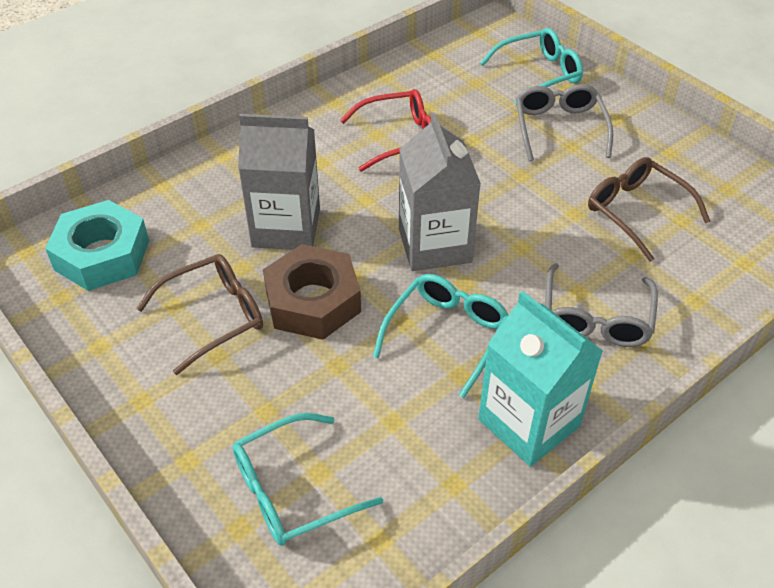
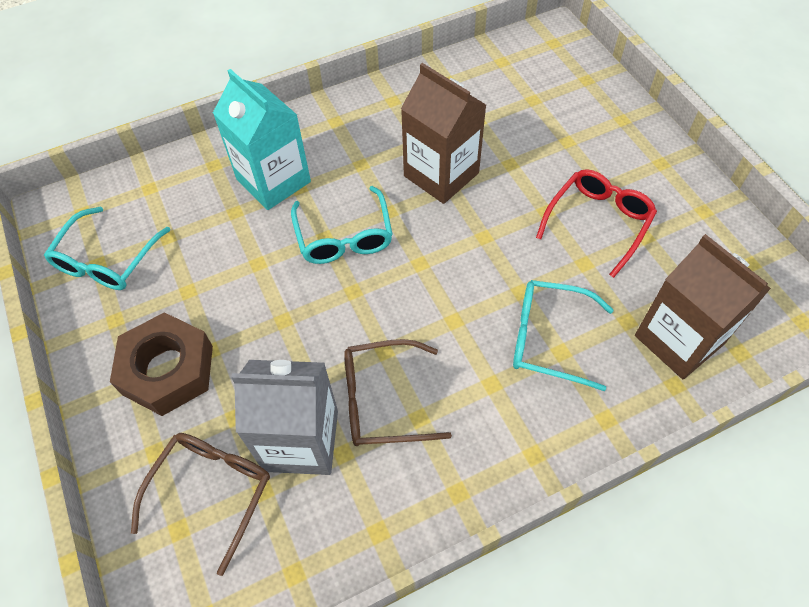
brown carton: none = 0 -> [401,63,486,204] [635,234,771,379] = 2
grey carton: [238,114,320,250] [399,113,481,271] = 2 -> [231,360,338,475] = 1
grey glasses: [516,84,613,162] [545,263,658,347] = 2 -> none = 0
turquoise nut: [45,200,149,291] = 1 -> none = 0

